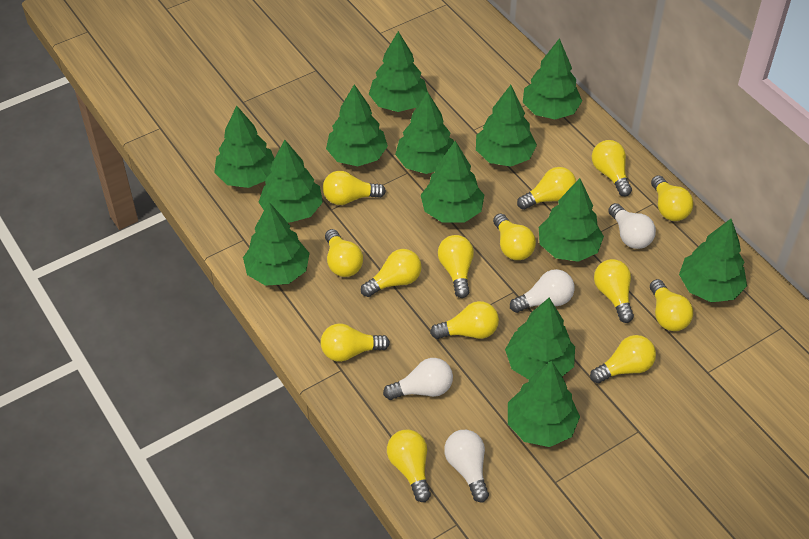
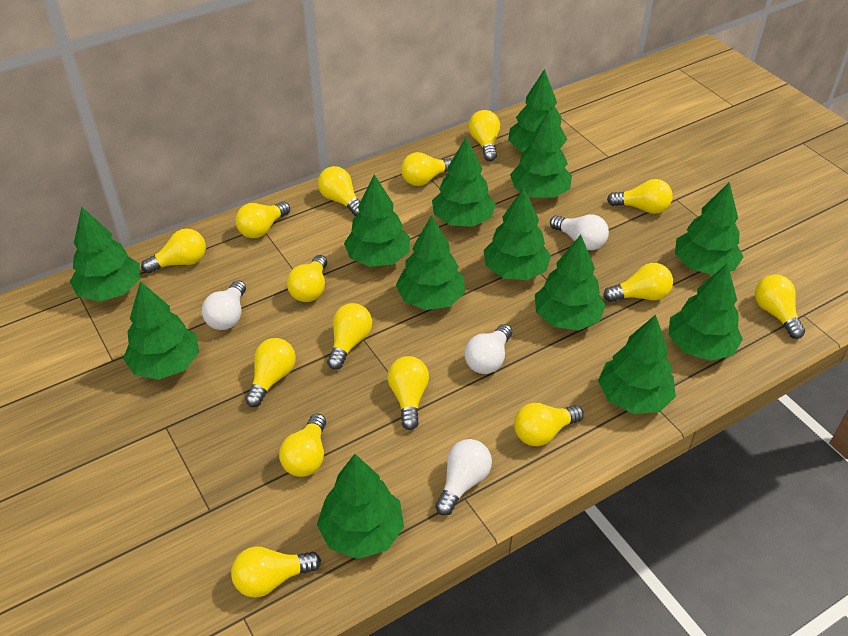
yellow light bulb: [321,323,390,362] [323,171,386,205] [325,229,363,277] [361,249,422,297] [387,430,431,502] [430,301,499,339] [438,235,474,298] [493,214,536,260] [517,167,576,210] [590,335,656,383] [592,140,632,196] [594,259,634,323] [650,279,693,331] [651,175,693,221] = 14 -> [141,229,206,274] [231,547,321,598] [236,201,290,238] [245,338,296,407] [279,414,326,477] [287,255,327,302] [318,166,360,216] [327,303,372,370] [388,356,429,430] [401,152,452,186] [468,110,500,161] [514,403,584,446] [603,263,673,302] [607,179,673,214] [755,274,805,339] = 15

